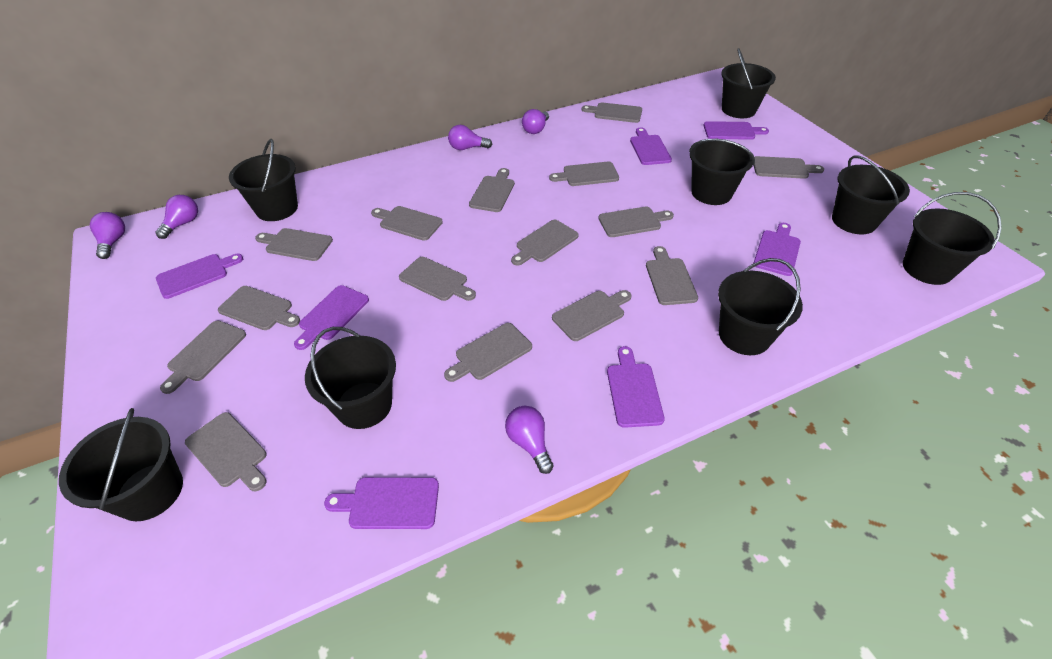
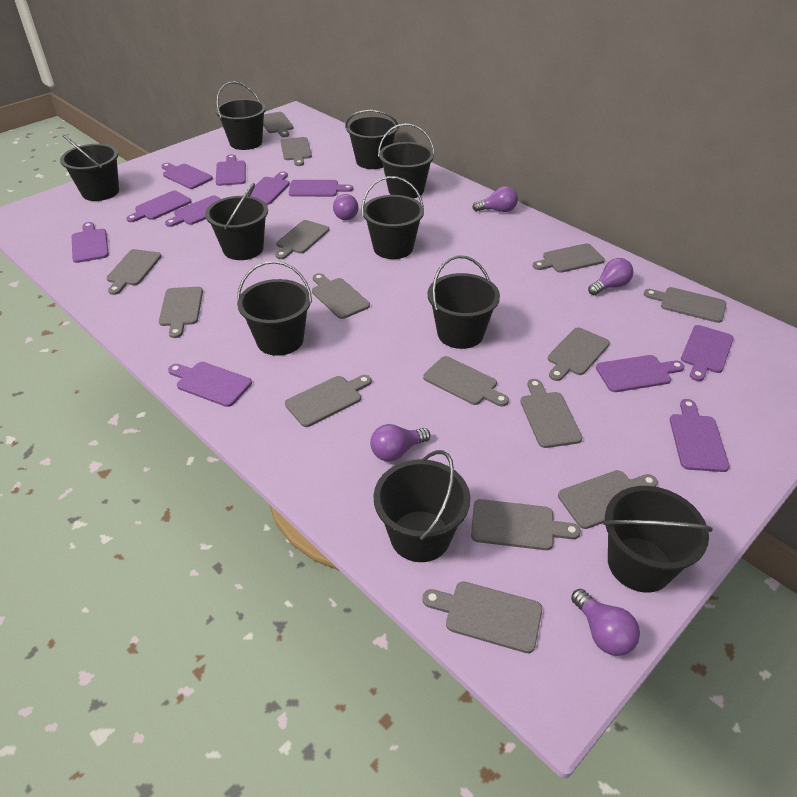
black bucket: [59,408,183,521] [229,139,298,221] [305,327,396,429] [689,139,755,205] [718,258,803,355] [721,48,776,118] [832,155,910,235] [903,192,1002,285] = 8 -> [60,135,119,201] [205,183,268,260] [216,81,266,150] [237,261,312,356] [345,110,399,169] [362,176,424,259] [373,450,470,562] [378,123,435,198] [428,255,500,349] [603,486,713,593] = 10
purple cutting board: [156,254,243,299] [294,285,369,350] [324,477,439,529] [607,346,665,428] [630,127,672,165] [703,121,769,140] [753,223,801,276] = 7 -> [72,222,109,263] [126,190,192,222] [161,163,213,189] [165,195,221,227] [168,362,252,407] [216,154,246,186] [247,171,290,205] [289,180,353,197] [596,355,684,392] [670,399,730,472] [681,325,734,381] = 11

